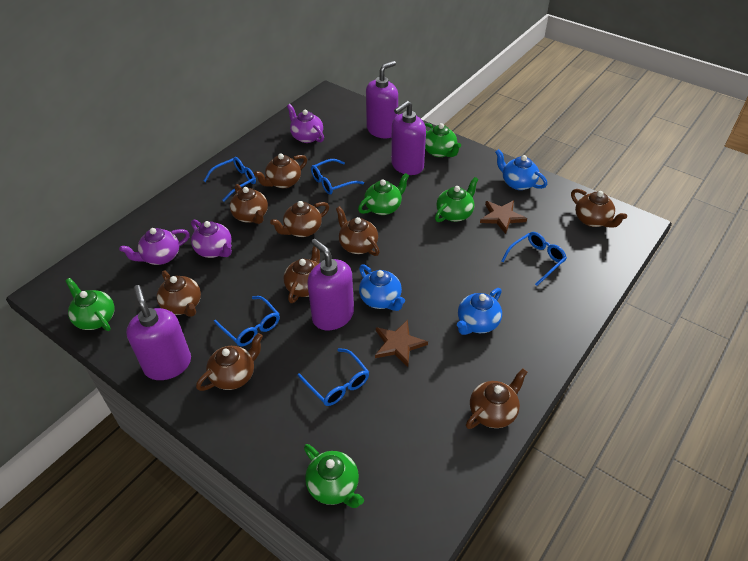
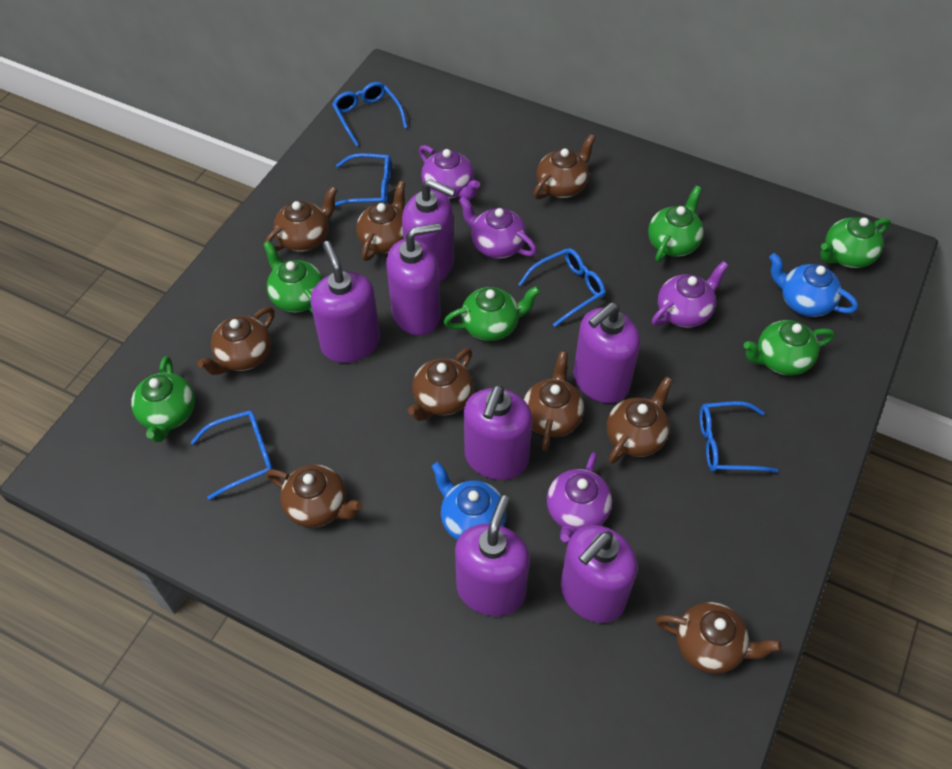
blue teapot: [359,264,405,311] [457,288,502,335] [495,149,548,190] = 3 -> [431,462,507,540] [769,253,858,317] = 2
brown star: [375,320,428,367] [480,201,527,234] = 2 -> none = 0
green teapot: [65,278,115,331] [304,444,364,508] [358,173,409,215] [425,123,461,157] [435,177,478,222] = 5 -> [131,356,195,442] [263,241,323,313] [444,286,540,341] [648,186,704,262] [744,320,834,376] [821,217,891,268] = 6
purple soap dispenser: [126,285,191,380] [307,239,354,330] [366,61,398,139] [391,101,426,175] = 4 -> [310,241,380,363] [386,223,441,335] [402,179,456,282] [455,495,530,616] [464,385,533,480] [561,525,637,623] [573,302,640,403] = 7
purple teapot: [119,228,190,265] [191,220,232,258] [287,104,324,143] = 3 -> [419,145,480,199] [458,196,537,259] [547,452,612,544] [652,261,729,328] = 4

